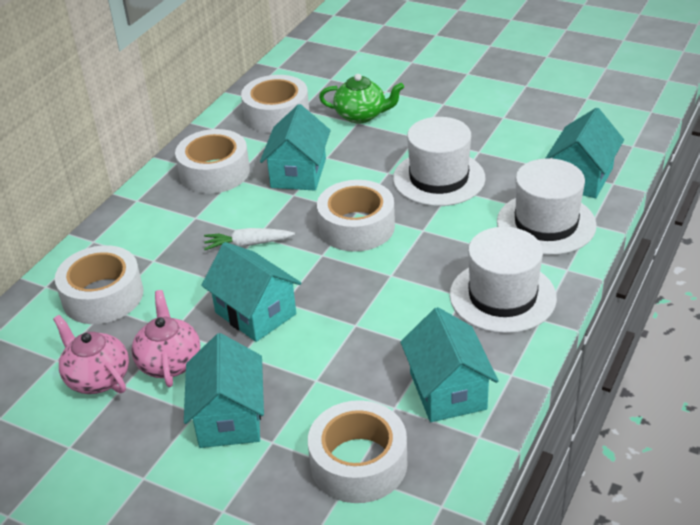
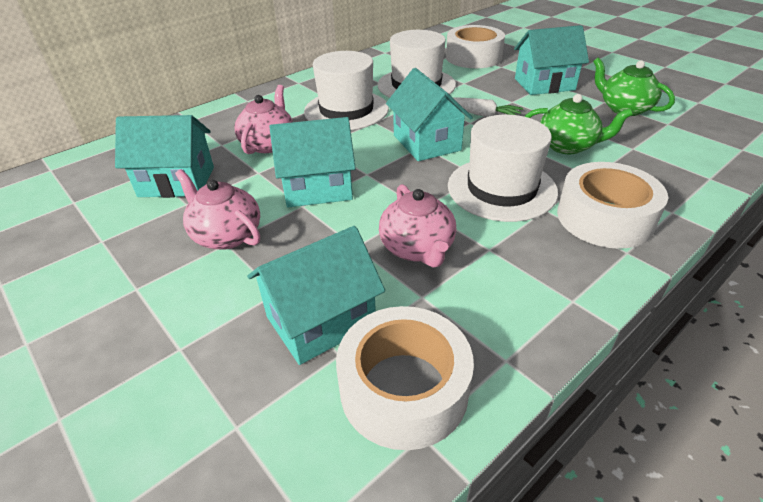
green teapot: [319,74,404,123] = 1 -> [525,94,633,154] [593,58,675,116] = 2
pink teapot: [53,315,129,394] [131,290,200,387] = 2 -> [175,169,260,250] [234,85,293,154] [379,184,457,267] = 3
white tape: [55,245,143,324] [175,129,250,194] [241,75,309,133] [308,400,407,503] [317,180,395,252] = 5 -> [336,306,474,450] [446,25,505,68] [557,162,668,249] = 3

